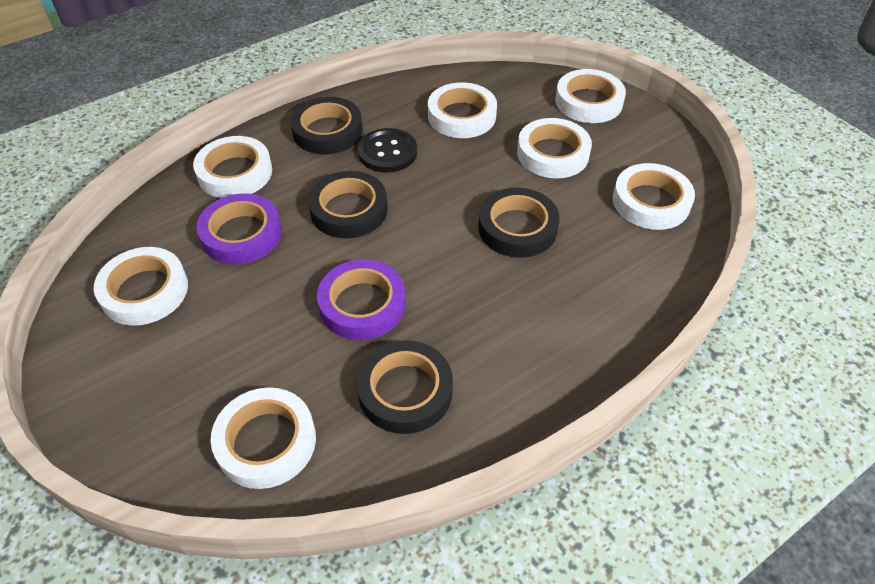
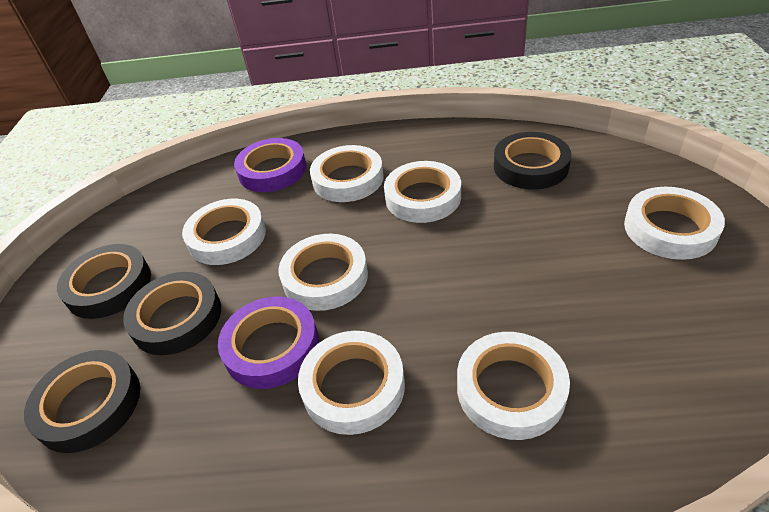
black button: [358,128,417,173] = 1 -> none = 0

